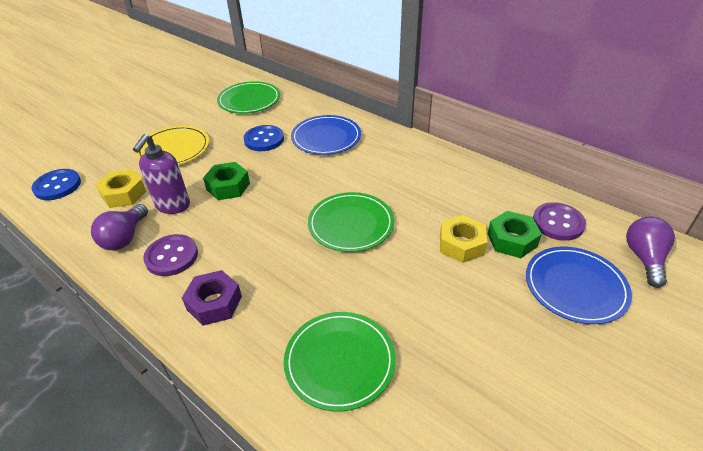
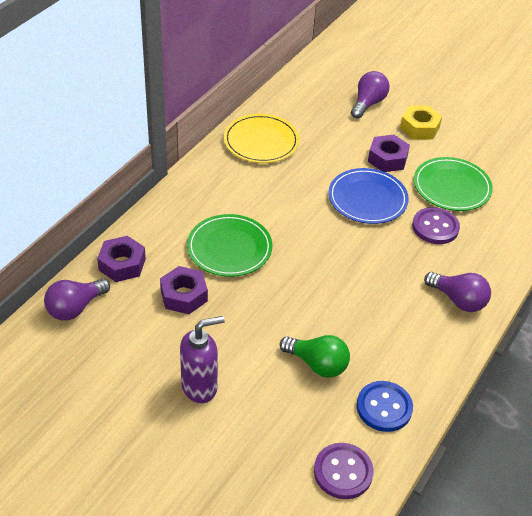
blue button: [31,169,81,200] [244,125,284,151] = 2 -> [356,381,413,432] = 1
blue plate: [291,115,361,155] [526,247,632,324] = 2 -> [328,168,409,224] = 1
green light bulb: none = 0 -> [280,335,350,378] = 1
green nut: [203,162,250,200] [487,211,542,258] = 2 -> none = 0
green plate: [217,81,280,114] [284,312,396,412] [308,192,394,252] = 3 -> [187,214,272,277] [414,157,493,211] = 2
purple light bulb: [91,204,148,250] [626,216,675,288] = 2 -> [44,278,110,321] [351,71,390,119] [424,272,491,312] = 3
purple nut: [182,270,242,326] = 1 -> [97,236,146,282] [160,266,208,314] [368,135,410,172] = 3
yellow nut: [96,169,146,208] [440,215,487,263] = 2 -> [400,105,442,140] = 1

